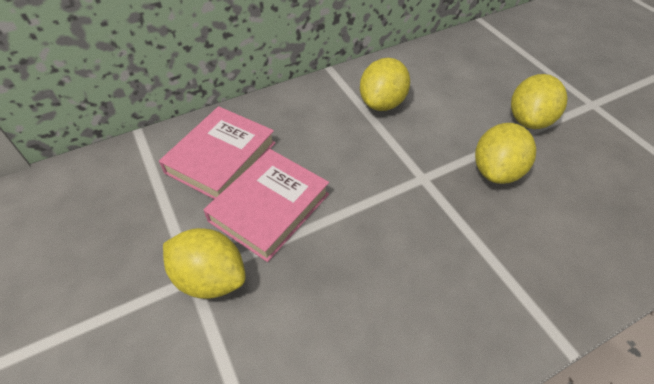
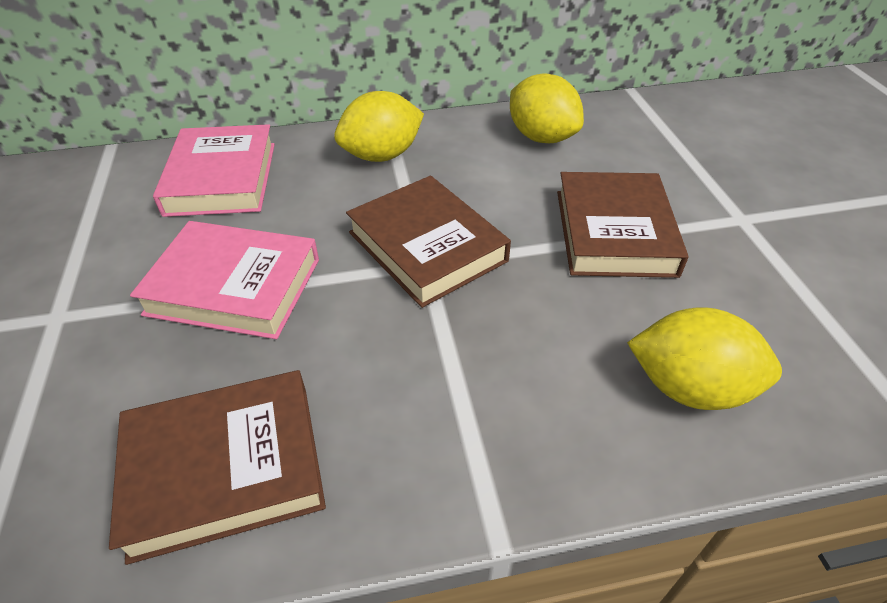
brown book: none = 0 -> [109,370,326,565] [346,176,511,308] [557,172,688,278] = 3
yellow lemon: [163,228,246,299] [360,58,410,111] [475,123,536,184] [511,74,568,129] = 4 -> [334,91,424,162] [510,74,584,143] [627,307,782,410] = 3

